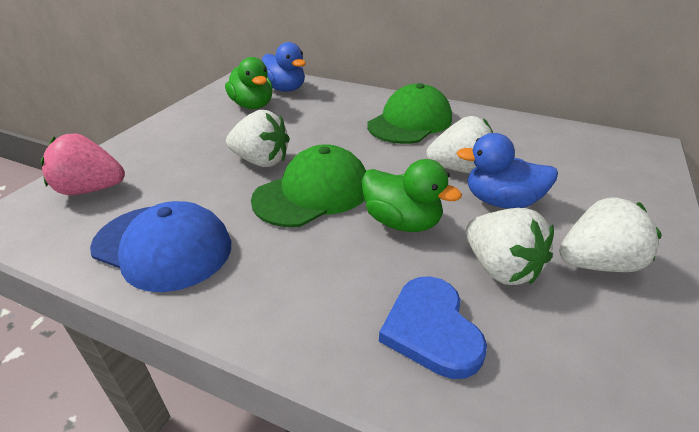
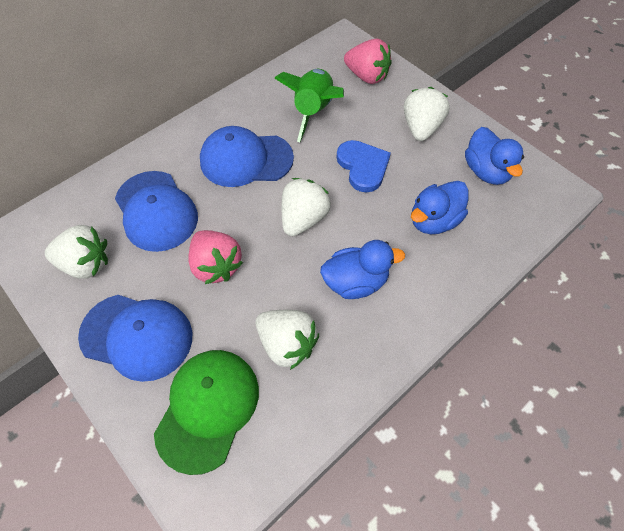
blue cap: [90,201,231,292] = 1 -> [78,295,192,382] [115,171,198,252] [200,126,294,187] = 3
blue duck: [262,42,306,92] [457,133,558,209] = 2 -> [320,240,405,299] [411,181,468,234] [465,127,524,185] = 3
green cap: [251,144,366,227] [367,83,452,144] = 2 -> [154,350,259,475] = 1
green duck: [225,57,273,109] [362,159,462,232] = 2 -> none = 0
green rocket: none = 0 -> [274,69,344,142] = 1
pink strawberry: [40,133,125,195] = 1 -> [188,230,243,284] [344,39,392,84] = 2

